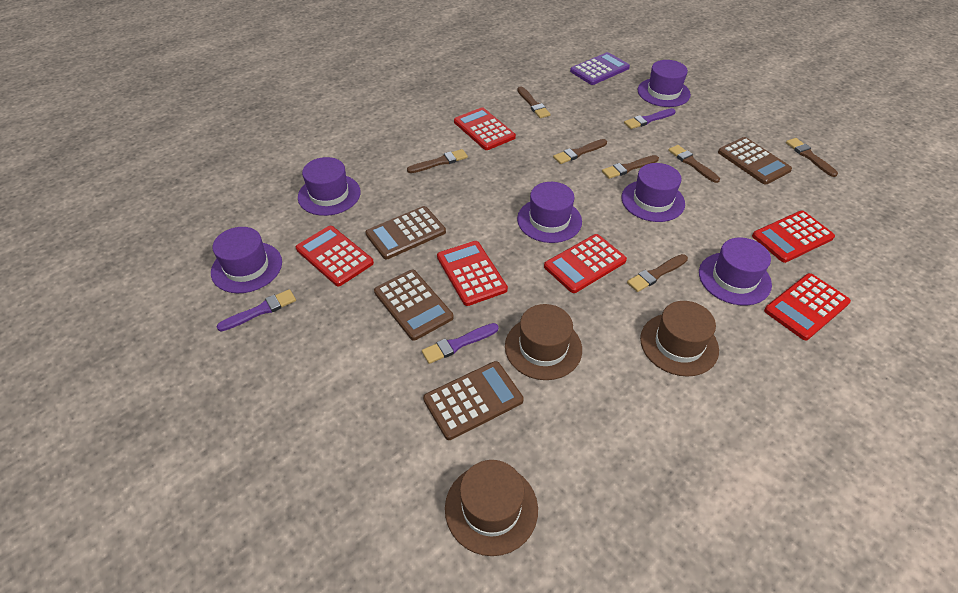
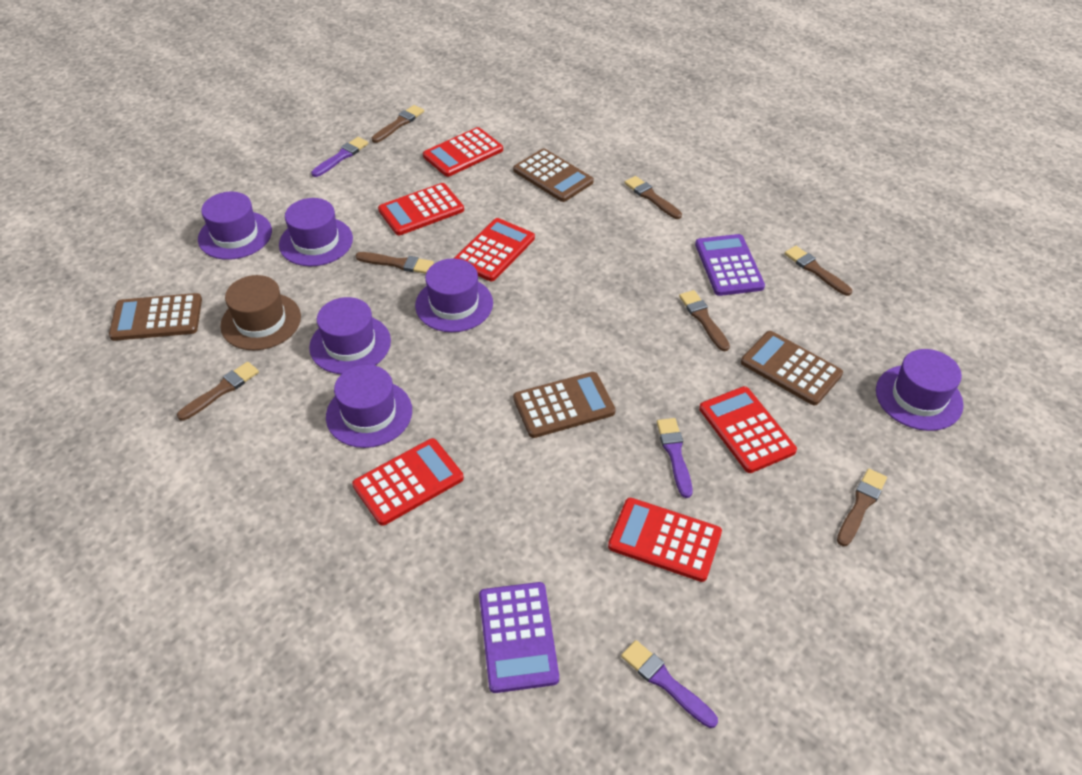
brown hat: [445,460,538,556] [505,304,582,380] [640,301,719,377] = 3 -> [220,275,301,350] = 1
purple calculator: [570,52,630,85] = 1 -> [479,582,559,693] [695,234,765,296] = 2

